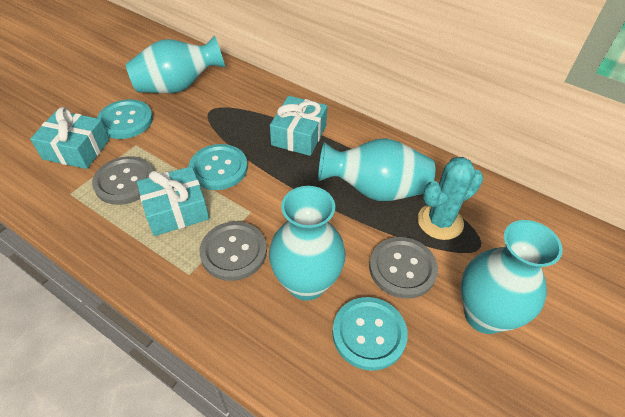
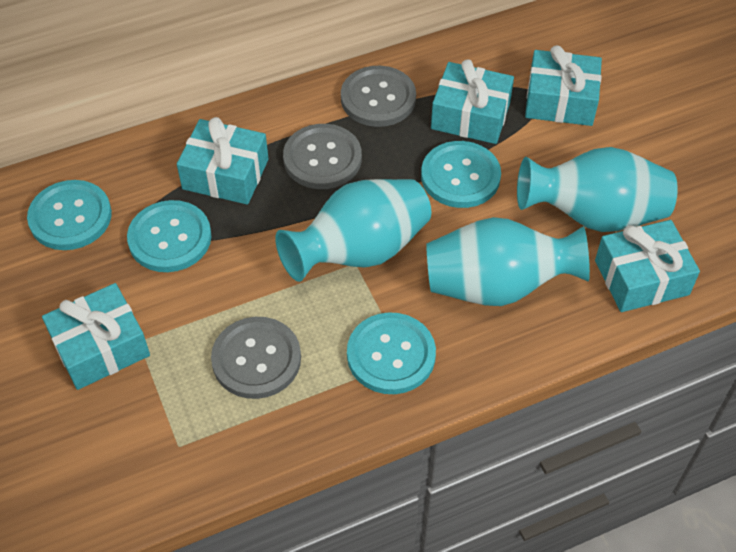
turquoise button: [97,99,153,139] [189,144,248,190] [332,297,408,371] = 3 -> [27,180,112,250] [127,200,211,272] [347,312,436,394] [421,141,501,208] = 4
turquoise cactus: [418,157,483,240] = 1 -> none = 0
turquoise gift: [30,107,110,169] [137,166,209,236] [270,96,327,156] = 3 -> [42,283,150,390] [177,117,268,205] [431,59,514,144] [525,45,602,126] [595,220,700,312] = 5
turquoise vase: [126,36,225,93] [269,186,346,301] [318,138,436,201] [461,220,563,334] = 4 -> [275,179,431,282] [426,217,590,306] [517,147,678,232] = 3

